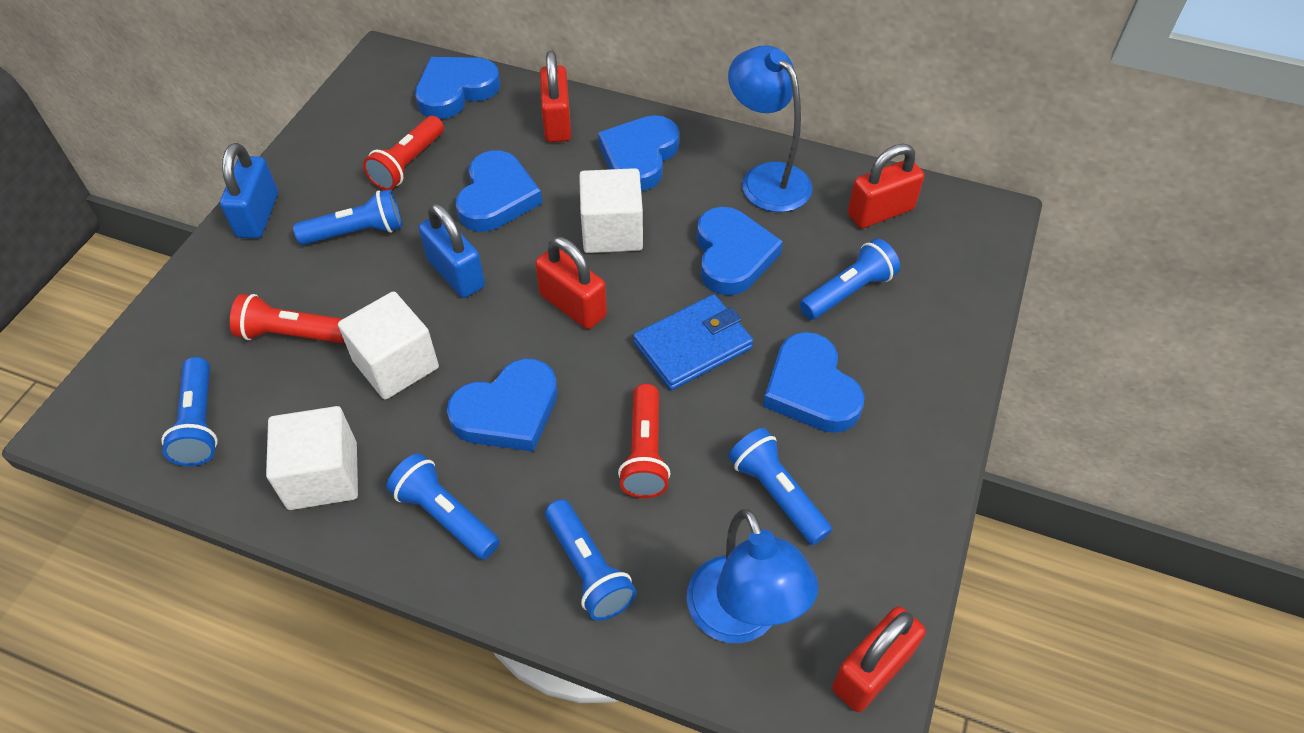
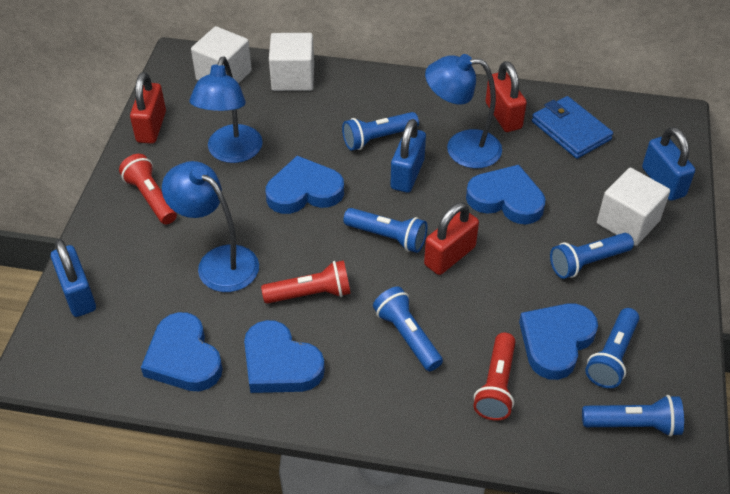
blue heart: [415,57,500,119] [447,359,558,452] [455,150,542,232] [598,115,679,191] [697,207,783,295] [763,332,865,433] = 6 -> [141,312,223,391] [244,320,325,393] [265,156,344,214] [466,165,546,224] [519,303,598,380] = 5
blue lamp: [687,509,819,643] [728,45,812,212] = 2 -> [162,161,259,292] [190,57,263,163] [425,54,502,168] = 3
blue padlock: [220,143,278,239] [419,203,485,298] = 2 -> [51,239,96,317] [390,119,426,193] [642,127,695,201] = 3
red padlock: [535,237,607,329] [540,51,571,142] [832,606,926,712] [848,144,924,228] = 4 -> [130,72,166,144] [424,202,479,275] [486,61,527,132] = 3

